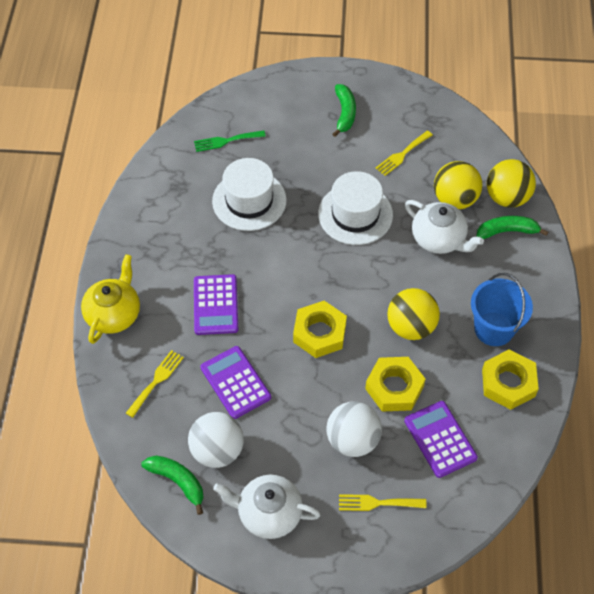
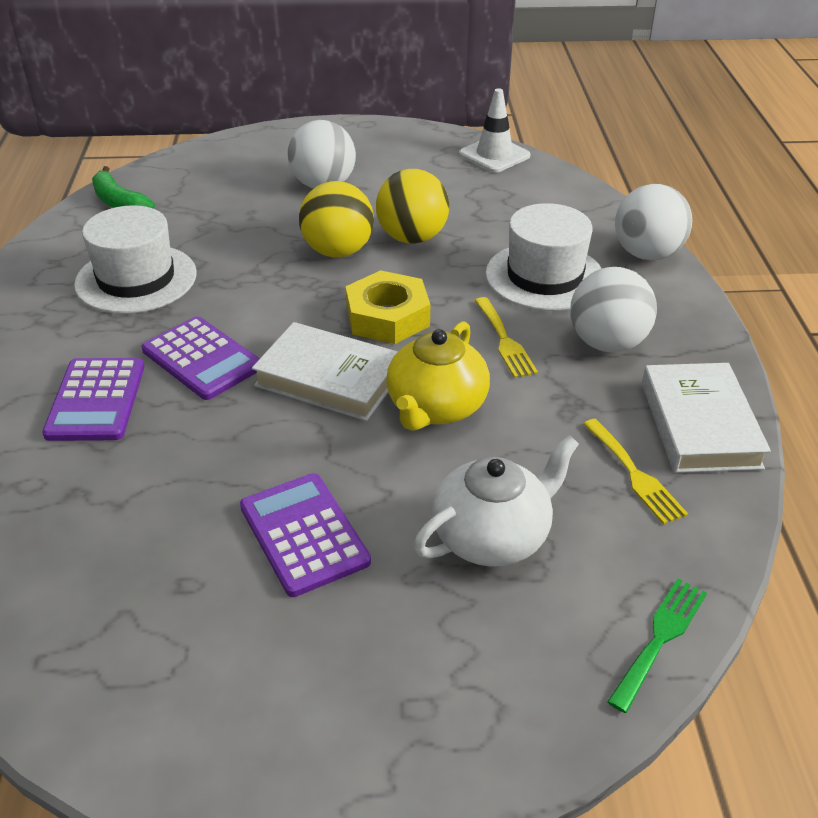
blue bucket: [471,273,533,346] = 1 -> none = 0
green banana: [141,456,203,515] [332,84,356,137] [476,216,548,239] = 3 -> [92,166,155,209] = 1
white ball: [188,412,244,468] [326,401,382,457] = 2 -> [288,120,356,188] [570,267,657,352] [615,184,692,260] = 3
white book: none = 0 -> [252,322,398,421] [642,363,771,473] = 2
white teapot: [213,475,321,539] [405,200,484,254] = 2 -> [414,435,579,567] = 1
white traffic cone: none = 0 -> [459,88,531,172] = 1
yellow ball: [387,288,440,340] [434,161,482,209] [487,159,536,208] = 3 -> [299,181,374,257] [376,169,449,244] = 2
yellow fork: [126,350,184,418] [339,494,426,511] [376,130,433,176] = 3 -> [474,297,538,378] [583,419,688,525] = 2
yellow nut: [293,301,347,358] [365,357,426,412] [482,349,539,410] = 3 -> [346,270,430,344] = 1

